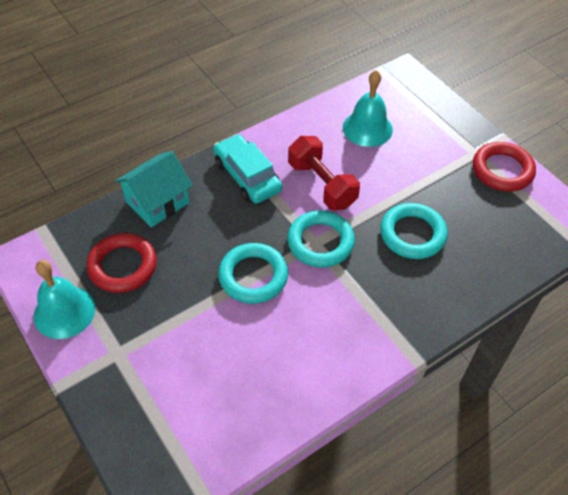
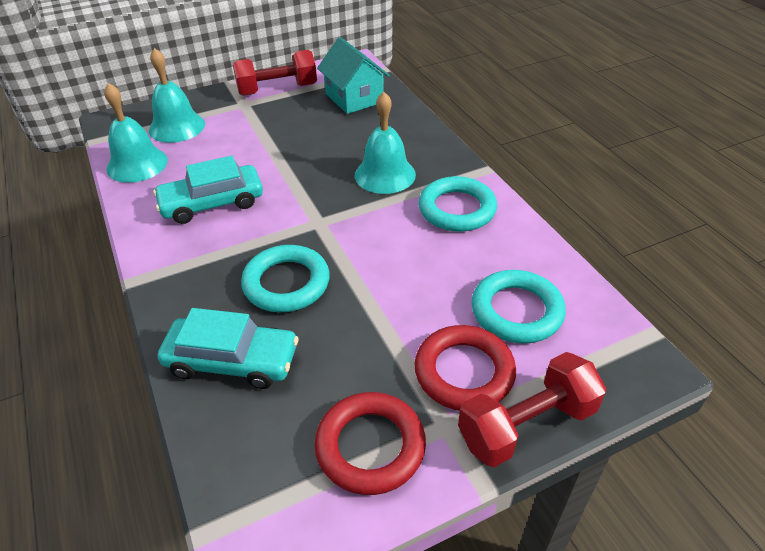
red dumbbell: [288,136,360,210] = 1 -> [233,50,317,96] [458,352,606,467] = 2
turquoise bell: [34,260,95,339] [343,70,393,147] = 2 -> [104,83,168,183] [149,48,205,143] [355,92,416,194] = 3
turquoise car: [213,134,282,204] = 1 -> [153,156,263,224] [157,308,299,389] = 2

